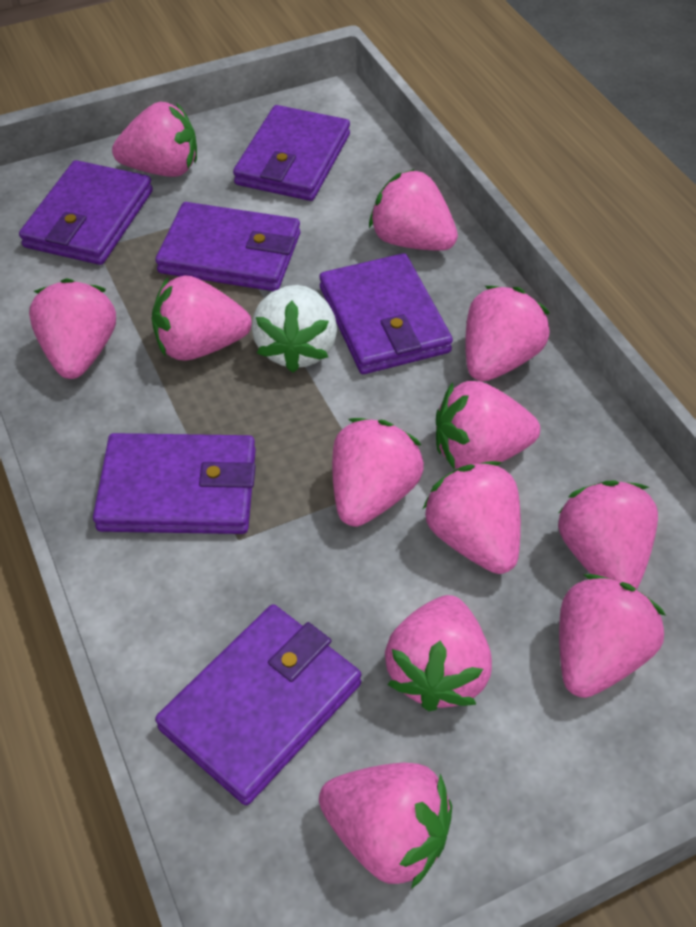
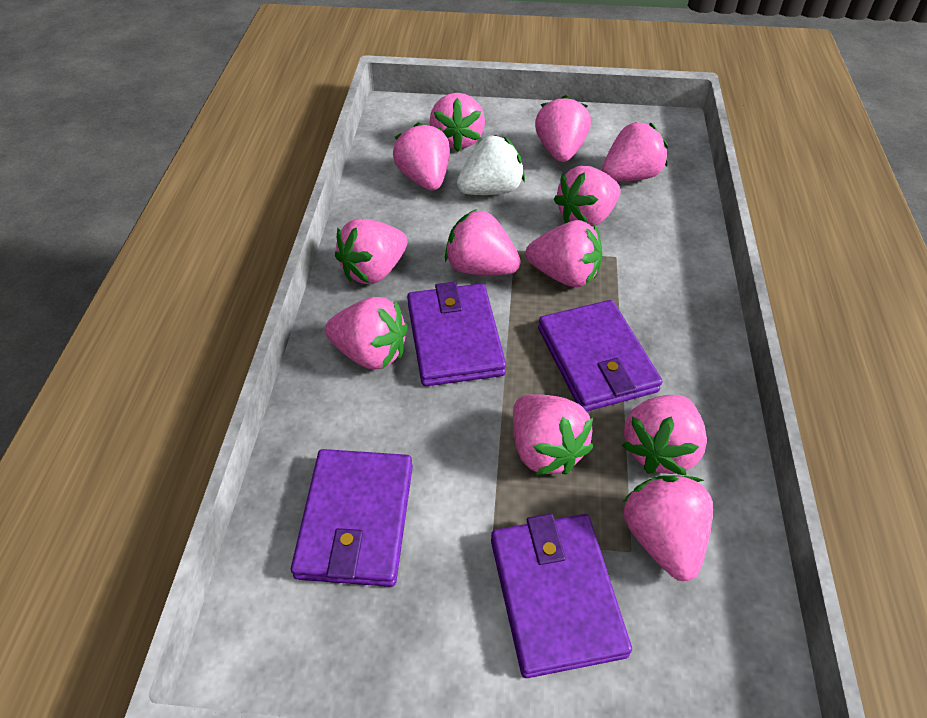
purple wallet: [19,160,153,265] [93,433,256,534] [155,202,300,291] [155,604,361,805] [233,105,350,201] [319,253,453,374] = 6 -> [291,449,413,587] [407,282,506,386] [491,514,632,678] [538,300,662,412] = 4

